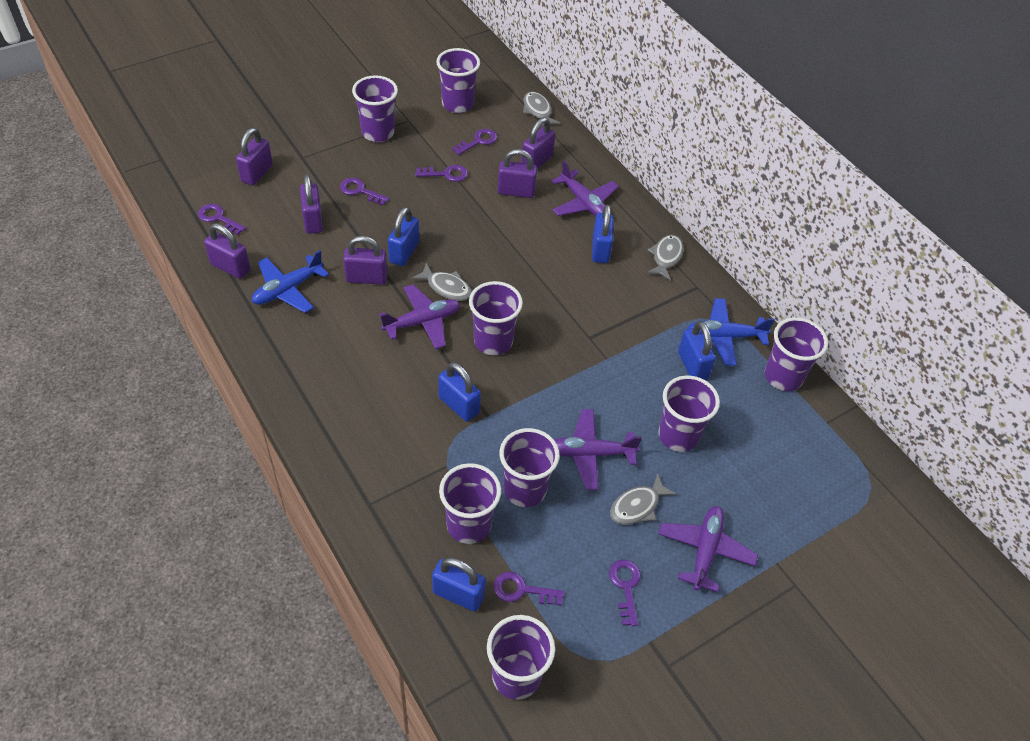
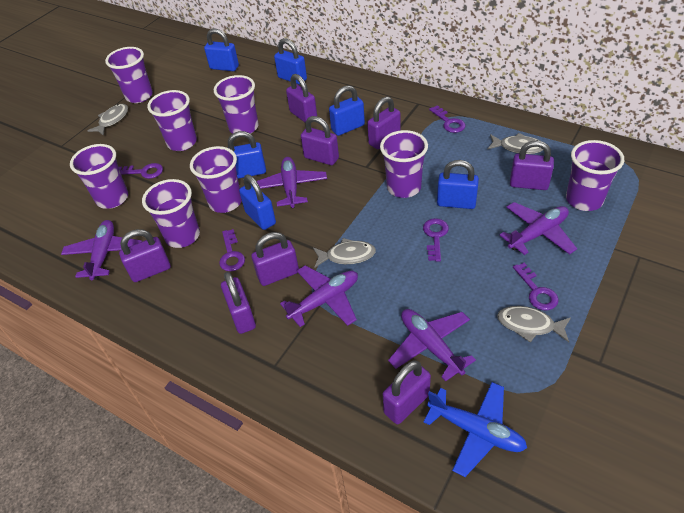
blue padlock: [388,207,419,266] [432,557,486,611] [438,362,481,422] [592,205,614,263] [678,321,716,380] = 5 -> [204,28,239,71] [228,131,266,179] [239,175,276,230] [274,38,307,85] [329,85,365,136] [437,160,479,209] = 6
blue plane: [252,250,329,313] [687,298,775,366] = 2 -> [423,382,527,477] = 1
purple key: [198,204,246,235] [340,178,389,206] [415,165,468,182] [452,129,497,155] [494,572,565,606] [609,559,641,626] = 6 -> [119,163,163,179] [219,229,245,272] [423,218,449,262] [429,105,465,133] [513,263,558,310] = 5
purple padlock: [204,223,250,279] [236,128,273,186] [300,174,323,234] [343,236,388,285] [497,149,537,198] [521,117,555,169] = 6 -> [119,229,171,282] [221,272,256,334] [251,232,299,286] [286,74,317,123] [301,116,339,165] [367,96,401,149] [383,361,431,424] [510,140,554,190] = 8
purple plane: [379,284,460,349] [552,161,619,217] [554,409,642,490] [658,506,758,592] = 4 -> [61,220,142,280] [257,157,327,208] [280,265,358,327] [388,309,476,382] [500,202,577,255] = 5

